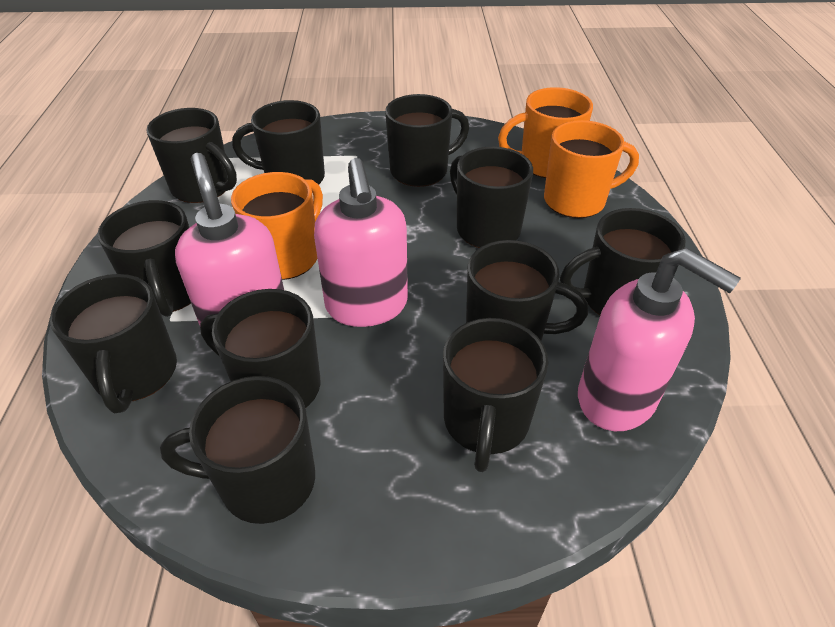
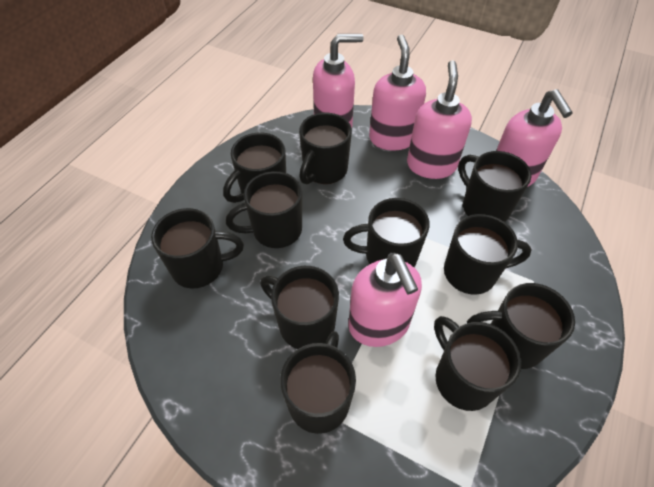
orange mug: [231,172,323,280] [498,87,593,178] [544,120,639,218] = 3 -> none = 0
pink soap dispenser: [175,153,284,325] [314,158,408,327] [578,248,741,431] = 3 -> [313,34,364,128] [349,253,422,347] [369,34,426,151] [407,60,472,179] [496,89,573,187] = 5

